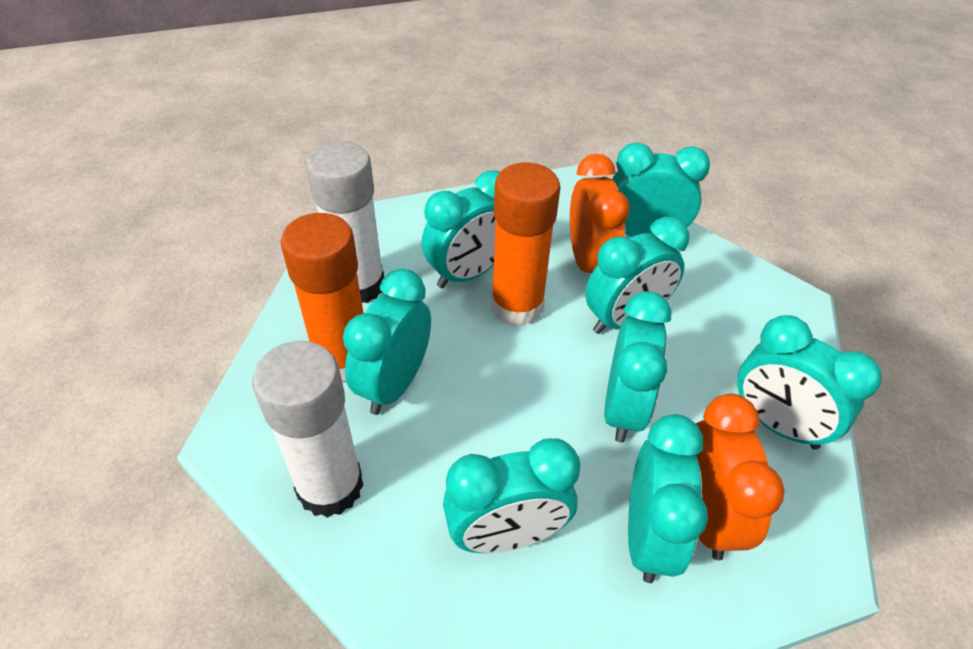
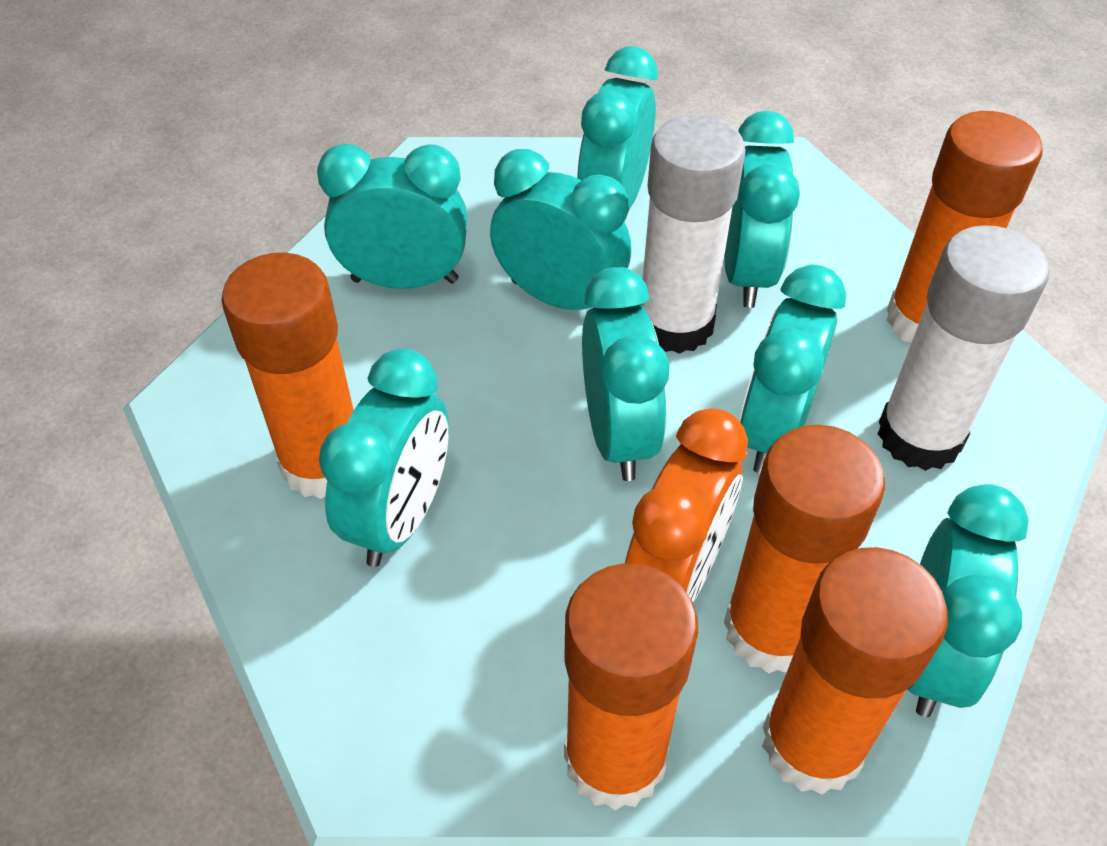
orange clock: [570,154,630,274] [696,394,785,560] = 2 -> [625,408,748,602] = 1
orange glue stick: [281,213,364,382] [491,163,560,327] = 2 -> [221,253,354,499] [564,563,698,810] [724,425,885,674] [762,547,948,795] [886,111,1042,343] = 5

